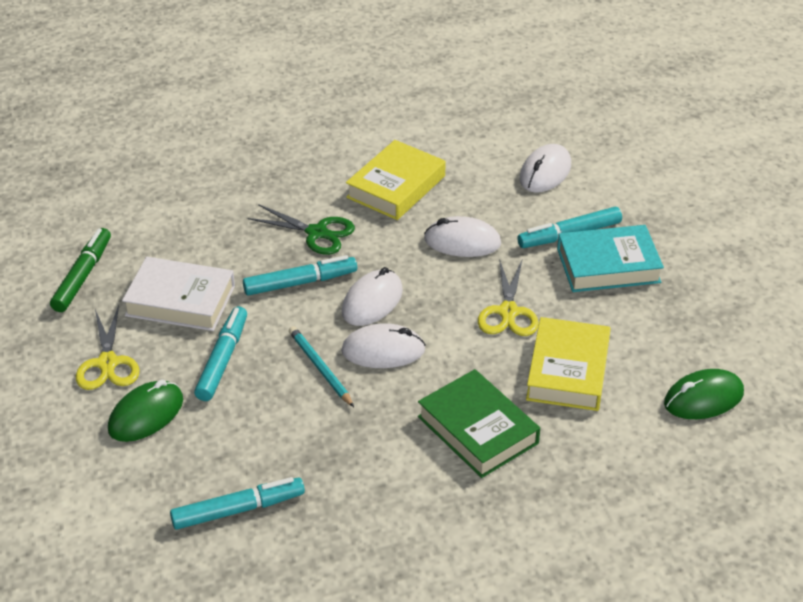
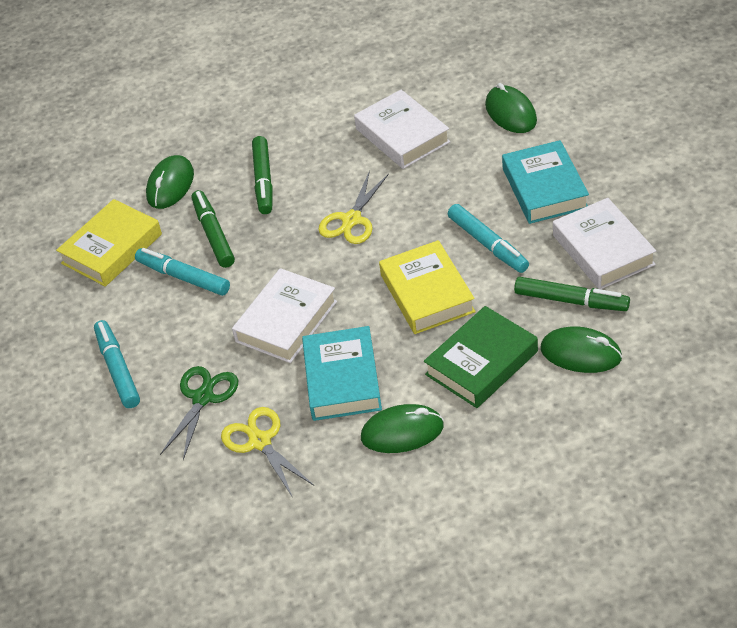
green marker: [50,228,111,312] = 1 -> [191,190,235,268] [252,136,273,214] [514,277,630,311] = 3
green mouse: [108,379,183,442] [664,369,744,419] = 2 -> [146,155,194,209] [361,404,444,453] [485,83,537,133] [540,326,622,373] = 4
turquoise book: [557,225,664,292] = 1 -> [302,326,382,421] [502,140,589,224] = 2
turquoise marker: [170,477,305,530] [194,307,247,401] [243,255,357,296] [517,207,622,248] = 4 -> [94,320,140,408] [135,248,230,296] [448,204,529,273] = 3
turquoise pencil: [289,326,354,407] = 1 -> none = 0
white book: [122,257,235,331] = 1 -> [232,268,337,363] [354,89,450,169] [553,198,656,289] = 3
white mouse: [341,323,426,368] [342,267,403,326] [424,216,501,257] [519,144,571,193] = 4 -> none = 0

